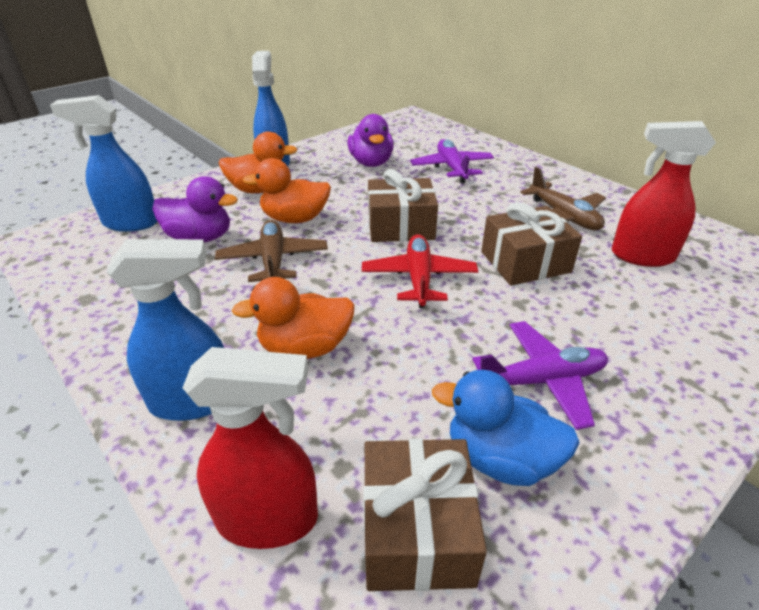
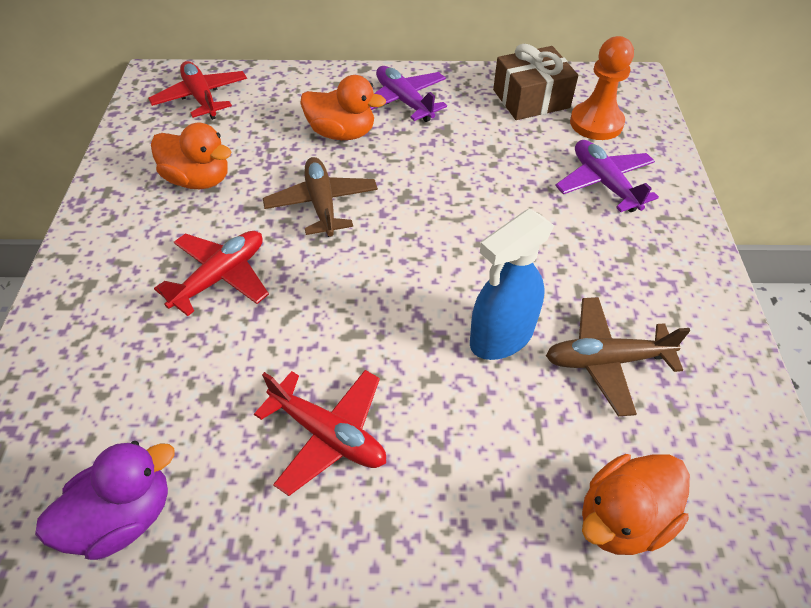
blue duck: [432,370,580,486] = 1 -> none = 0
blue spray bottle: [50,95,157,232] [106,239,224,421] [252,51,290,167] = 3 -> [470,209,554,360] = 1
brown gift: [363,438,487,591] [368,169,438,242] [481,202,582,286] = 3 -> [493,44,578,120] = 1
orange pawn: none = 0 -> [570,36,634,140] = 1
purple duck: [152,176,238,243] [347,114,394,167] = 2 -> [35,441,175,560] = 1
red plane: [362,234,478,308] = 1 -> [148,61,247,120] [154,231,269,316] [254,370,386,496] = 3
red spray bottle: [183,347,318,549] [611,121,716,267] = 2 -> none = 0

